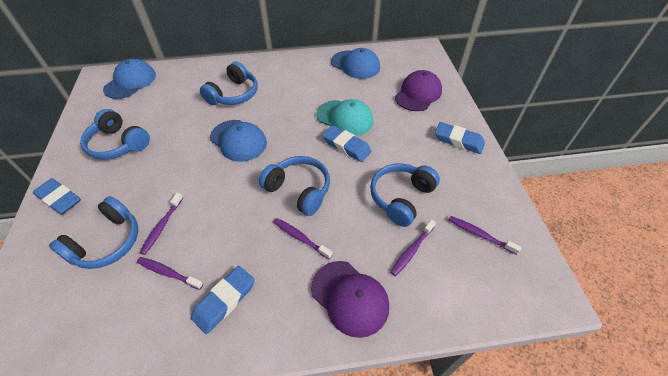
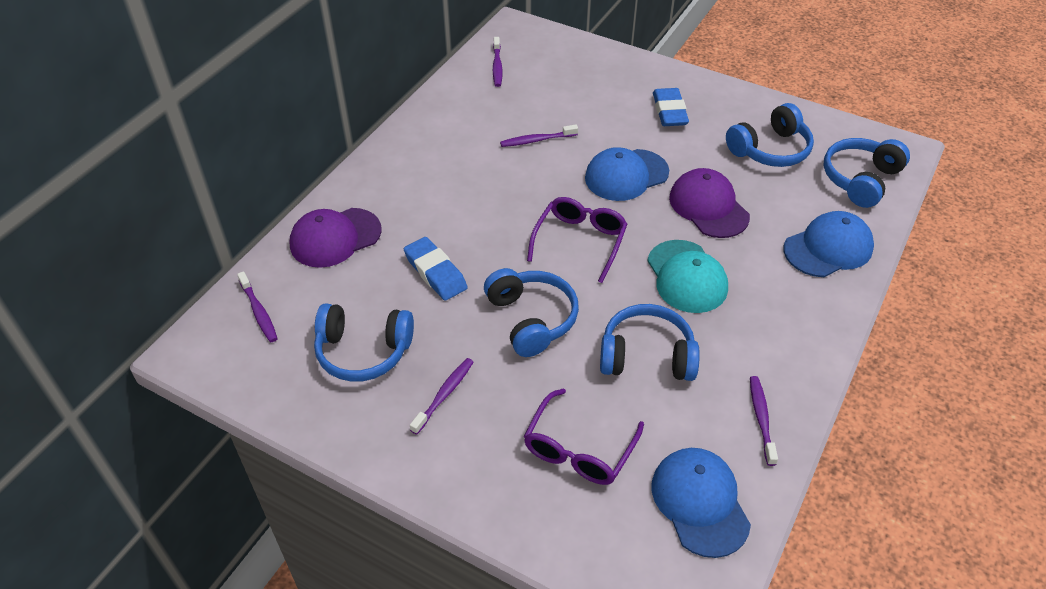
blue eraser: [33,178,81,215] [191,266,255,334] [322,125,371,162] [435,122,485,154] = 4 -> [404,237,468,301] [653,88,689,126] = 2
purple glasses: none = 0 -> [524,388,644,485] [527,197,627,283] = 2

